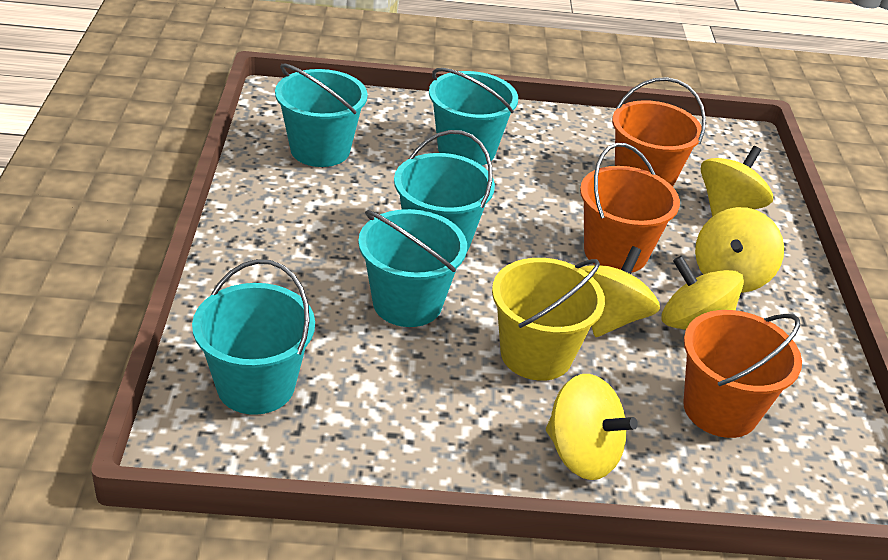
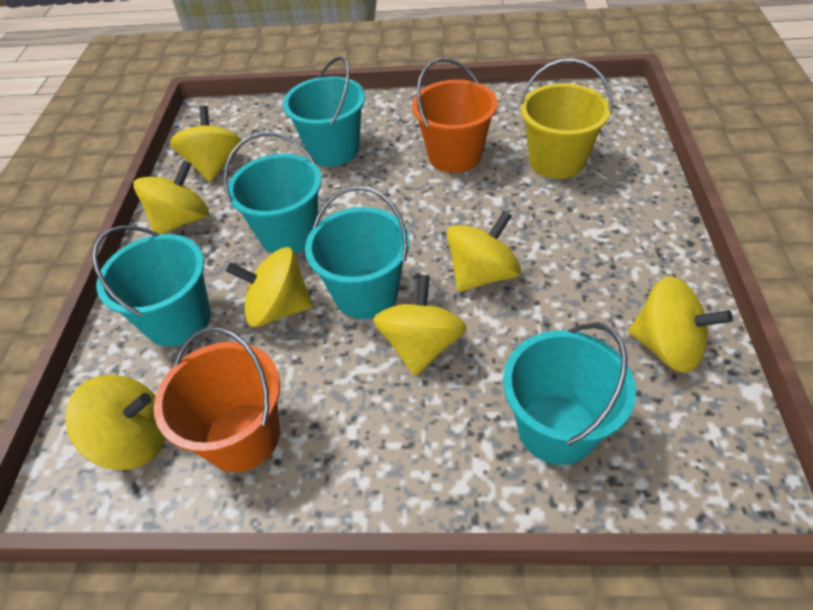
orange bucket: [580,143,680,273] [612,77,706,187] [683,310,802,438] = 3 -> [154,327,280,472] [412,58,498,173] = 2
yellow spinning top: [546,374,638,480] [581,246,660,337] [661,256,744,330] [695,207,784,293] [701,146,773,217] = 5 -> [65,375,165,470] [133,160,209,234] [170,106,242,182] [226,247,313,327] [373,275,467,376] [446,211,521,292] [628,277,733,373] = 7

